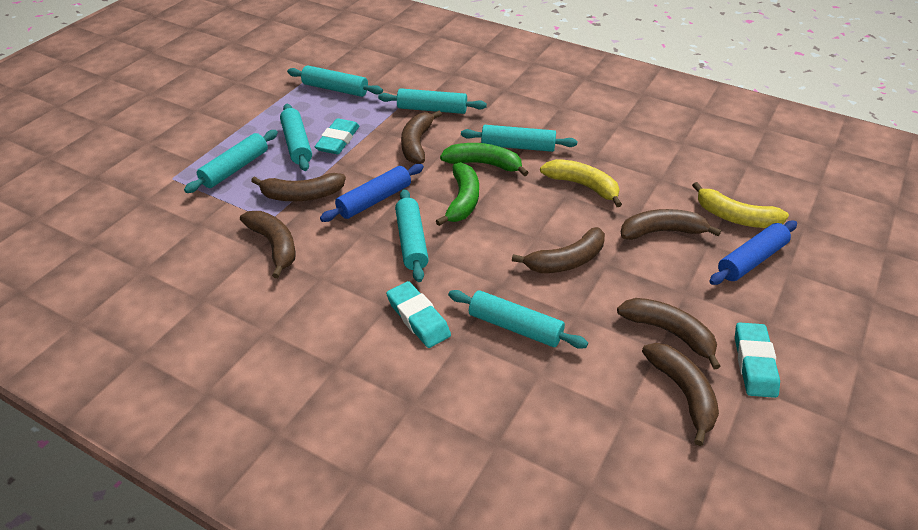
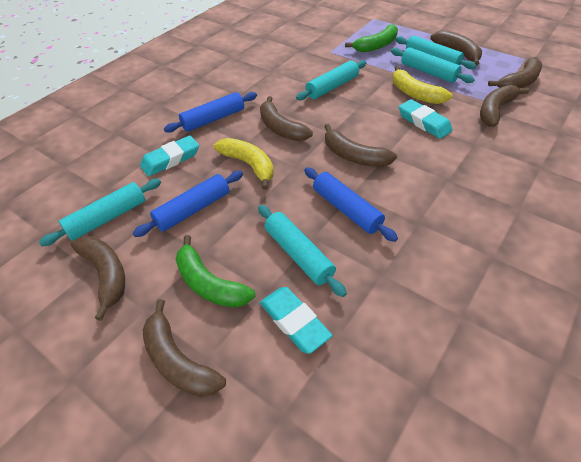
blue rolling pin: [320,164,424,222] [709,221,797,285] = 2 -> [133,171,243,237] [164,92,257,133] [304,167,398,242] = 3
turquoise rolling pin: [184,130,278,193] [280,104,312,171] [287,65,383,97] [378,88,487,114] [395,189,429,282] [448,290,588,349] [461,125,577,152] = 7 -> [39,179,161,246] [258,205,347,297] [296,60,366,100] [391,47,475,83] [395,36,476,69] = 5

